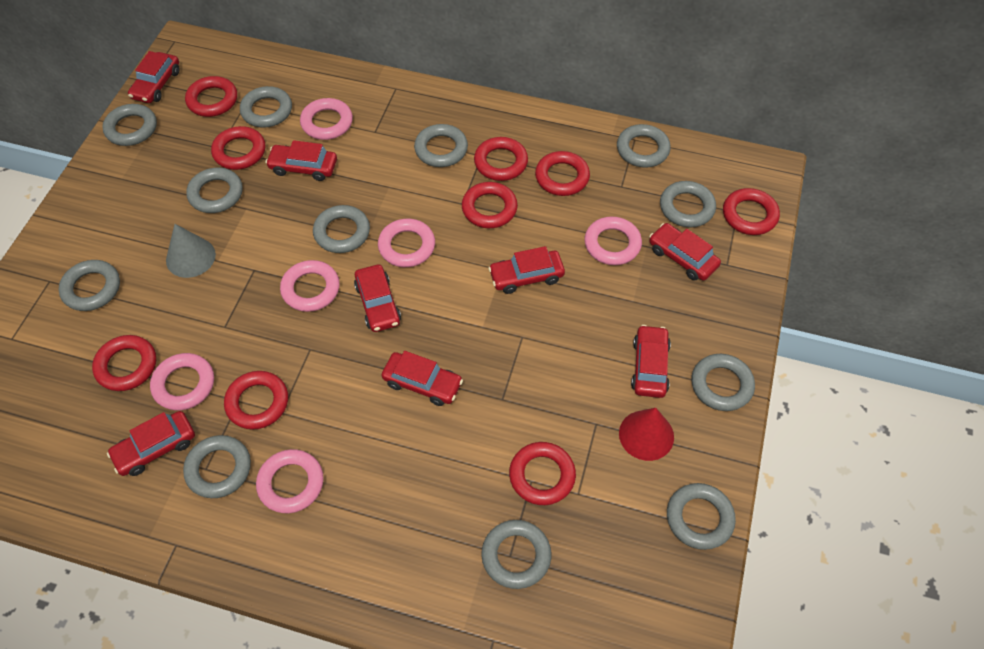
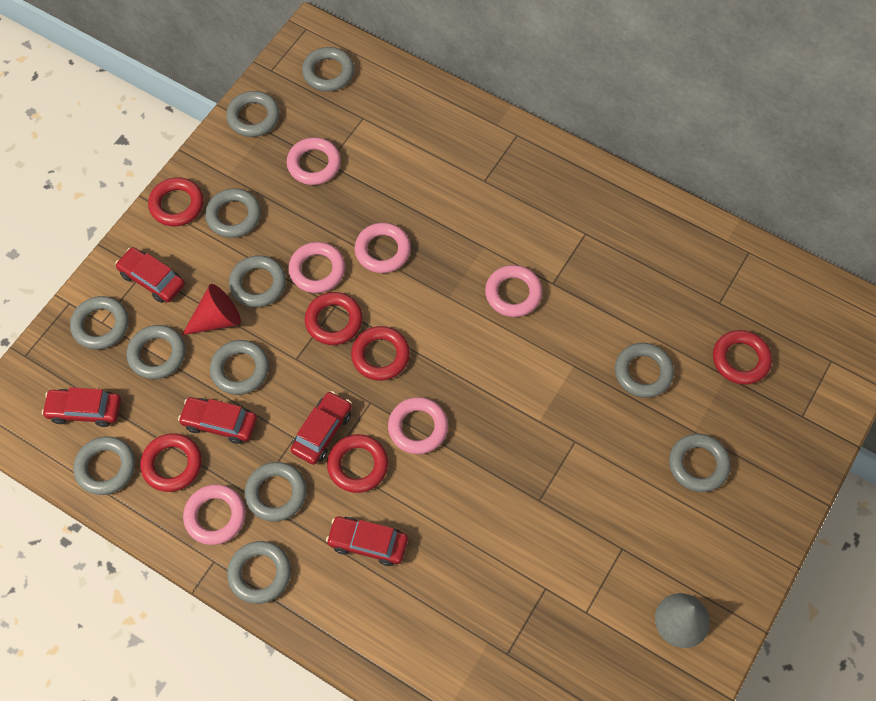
red car: [107,411,195,476] [128,51,180,103] [265,140,337,181] [354,264,401,332] [382,351,463,406] [488,246,565,294] [631,325,671,398] [649,223,721,281] = 8 -> [42,387,121,427] [115,247,185,303] [178,397,257,444] [290,391,352,465] [326,517,408,566] = 5
red ring: [92,335,156,391] [185,76,237,117] [211,126,265,170] [224,371,288,430] [462,182,518,228] [474,137,528,181] [509,442,576,505] [535,151,590,196] [723,188,780,235] = 9 -> [140,433,202,492] [148,177,204,226] [305,292,363,345] [327,434,388,493] [351,326,410,381] [713,330,772,385] = 6

